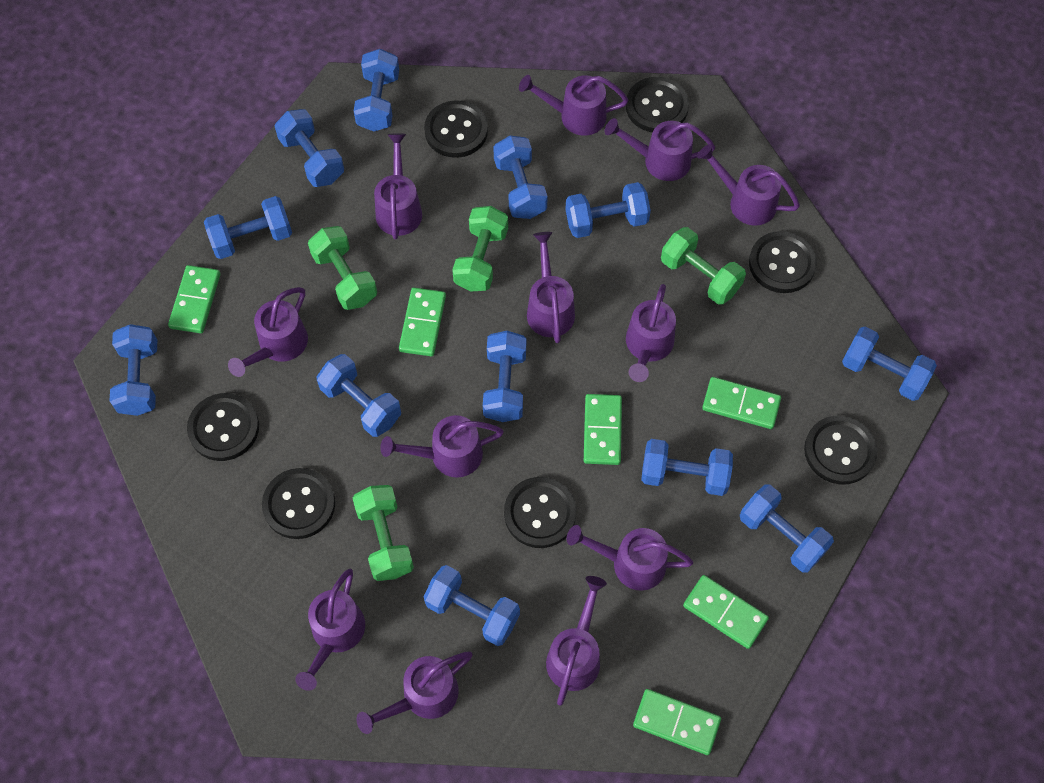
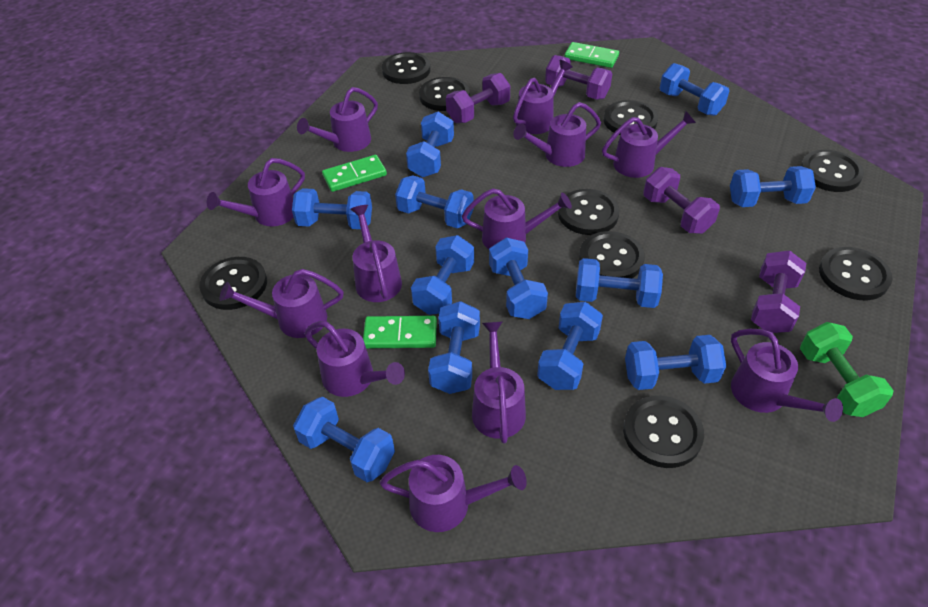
black button: [187,393,259,461] [262,468,335,539] [424,100,488,158] [504,477,576,548] [626,77,689,132] [749,231,817,293] [804,416,877,485] = 7 -> [199,257,267,310] [382,52,431,84] [419,77,470,111] [558,189,619,235] [579,231,645,278] [604,100,658,135] [623,395,704,468] [801,150,864,192] [819,247,892,300] = 9
green domino: [168,265,220,333] [399,288,446,356] [584,394,622,465] [633,689,721,755] [683,575,769,649] [702,377,781,429] = 6 -> [322,155,387,192] [363,316,437,348] [564,42,619,68] = 3
green dumbbell: [308,226,377,310] [353,485,414,581] [452,206,508,291] [661,227,746,305] = 4 -> [800,322,894,417] = 1
purple dumbbell: none = 0 -> [446,73,510,123] [545,55,612,100] [643,167,720,234] [751,250,806,333] = 4

